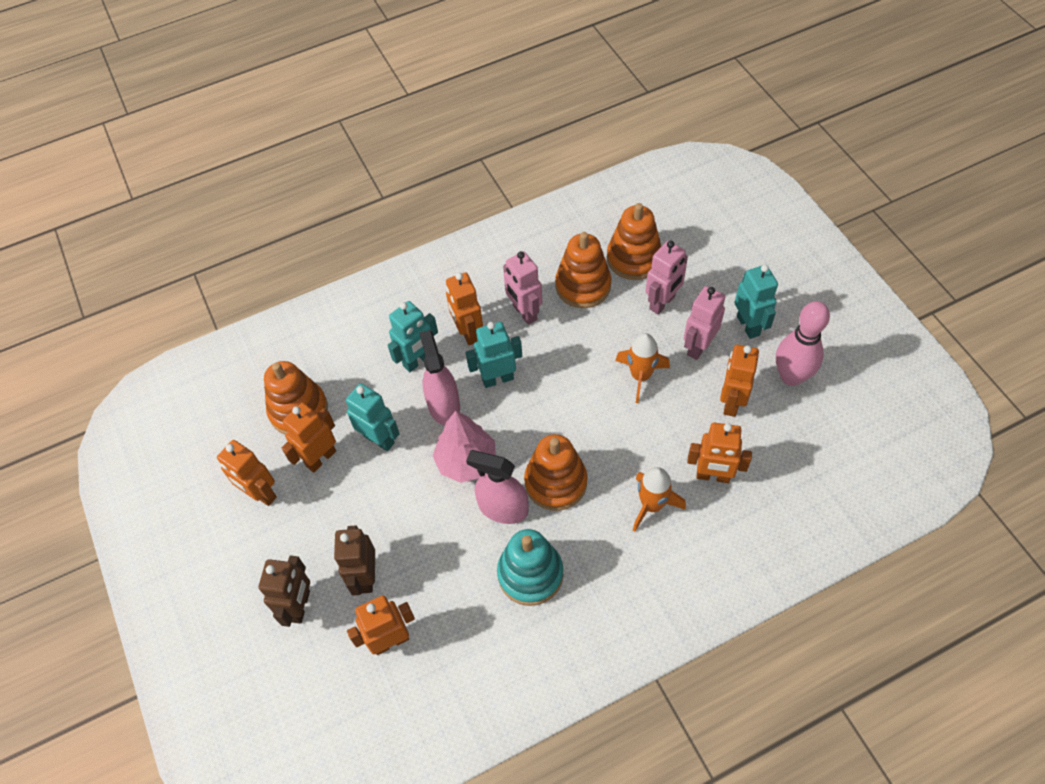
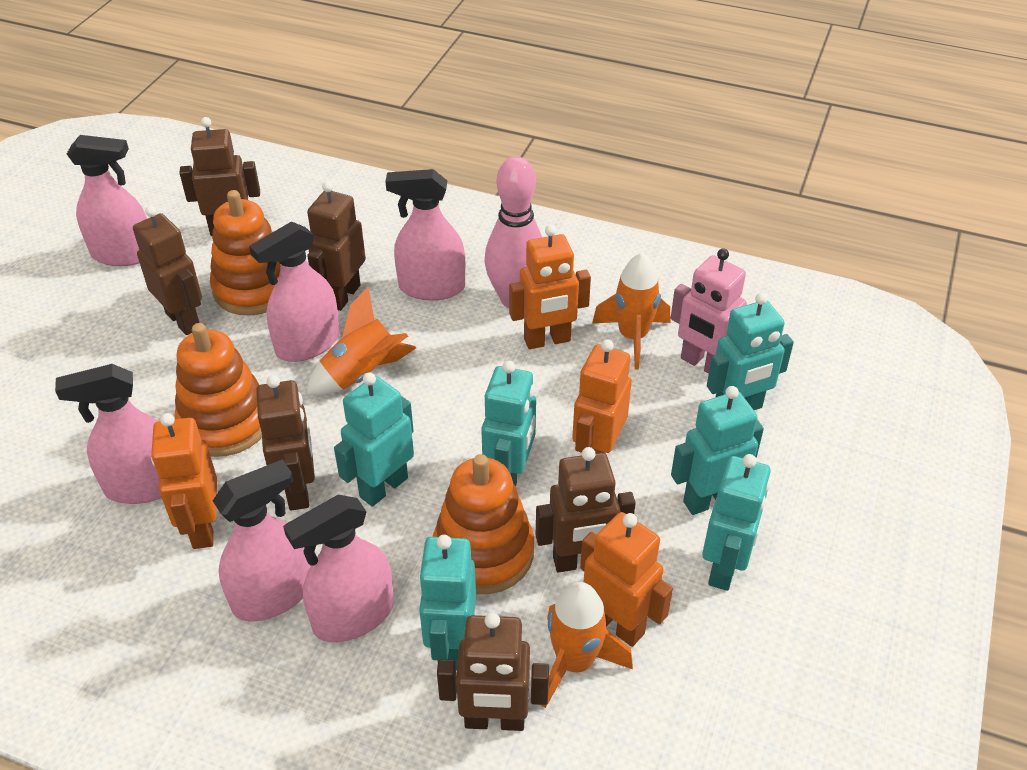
brown robot: [258,555,310,627] [334,525,375,596] = 2 -> [133,206,202,335] [179,117,260,236] [256,375,315,511] [307,181,366,311] [437,612,549,731] [536,447,636,572] = 6
orange robot: [217,440,277,506] [281,403,336,473] [347,595,415,655] [446,272,483,345] [687,423,752,483] [720,345,759,417] = 6 -> [151,413,217,549] [509,225,591,349] [572,339,632,453] [580,512,673,647] = 4
orange rocket: [615,333,670,403] [633,467,686,532] = 2 -> [306,287,416,396] [541,582,633,708] [592,253,670,370] = 3
orange stacking toy: [264,361,328,435] [524,434,587,511] [555,232,611,308] [607,203,662,280] = 4 -> [175,323,262,457] [210,190,280,316] [433,454,534,594] = 3
pink robot: [503,251,542,325] [645,241,688,315] [684,286,725,360] = 3 -> [671,248,747,374] = 1
pink spray bottle: [419,330,460,425] [466,450,529,524] = 2 -> [55,364,162,504] [67,135,147,266] [213,459,311,621] [249,222,340,362] [283,495,394,642] [385,169,465,301] = 6
pink tree: [433,411,496,483] = 1 -> none = 0
turquoise robot: [346,383,400,451] [388,301,438,372] [466,322,522,388] [734,265,778,339] = 4 -> [334,373,414,507] [418,535,476,670] [481,361,536,487] [671,386,764,515] [702,454,771,591] [707,293,794,410] = 6
turquoise stacking toy: [497,529,563,606] = 1 -> none = 0

